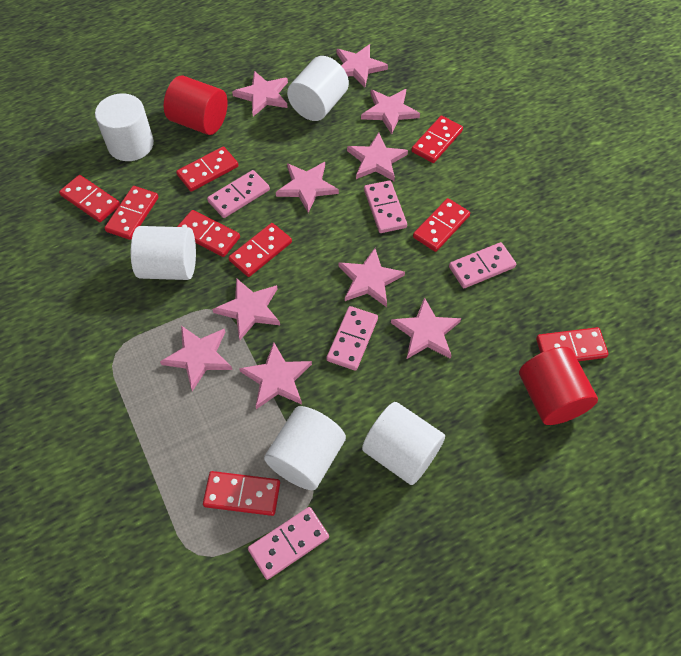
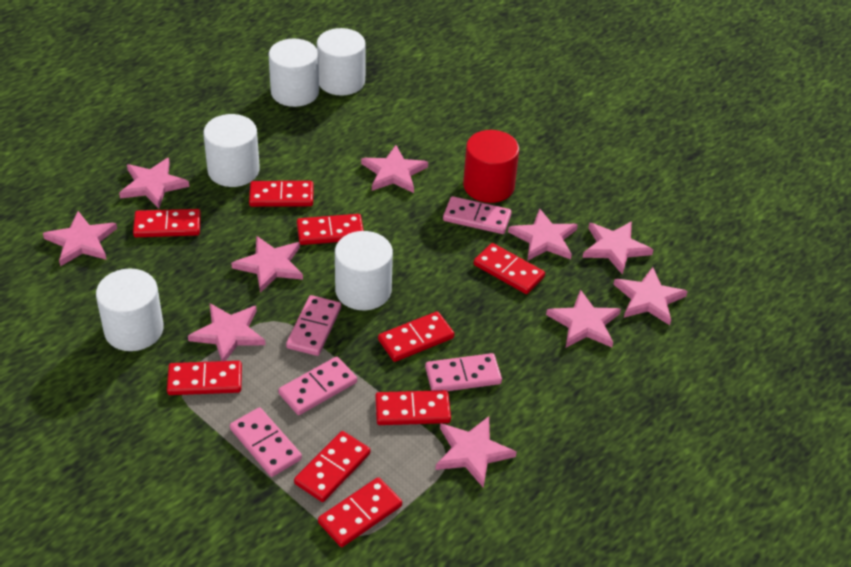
red cylinder: [164,76,228,135] [519,347,598,425] = 2 -> [463,130,519,203] = 1

